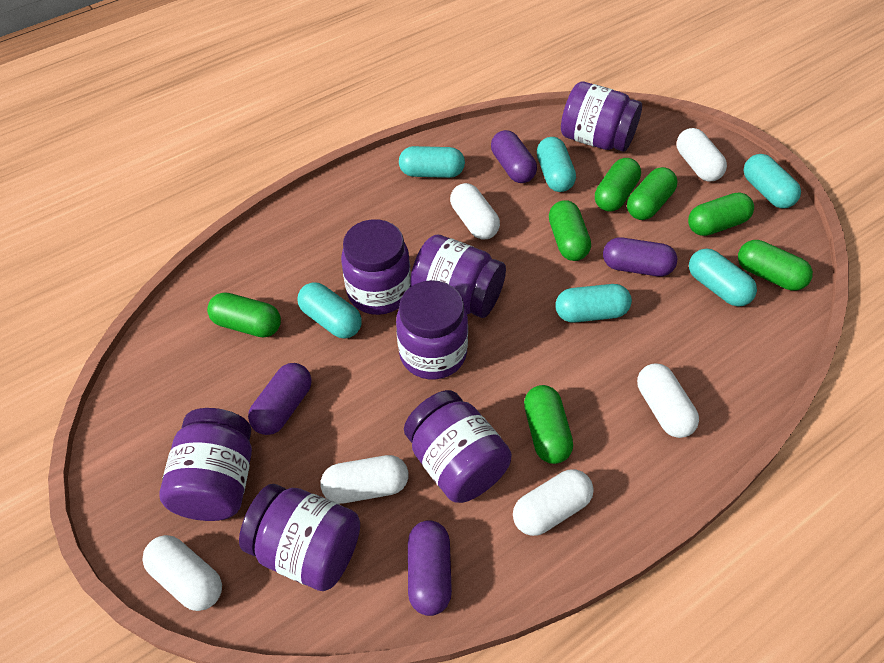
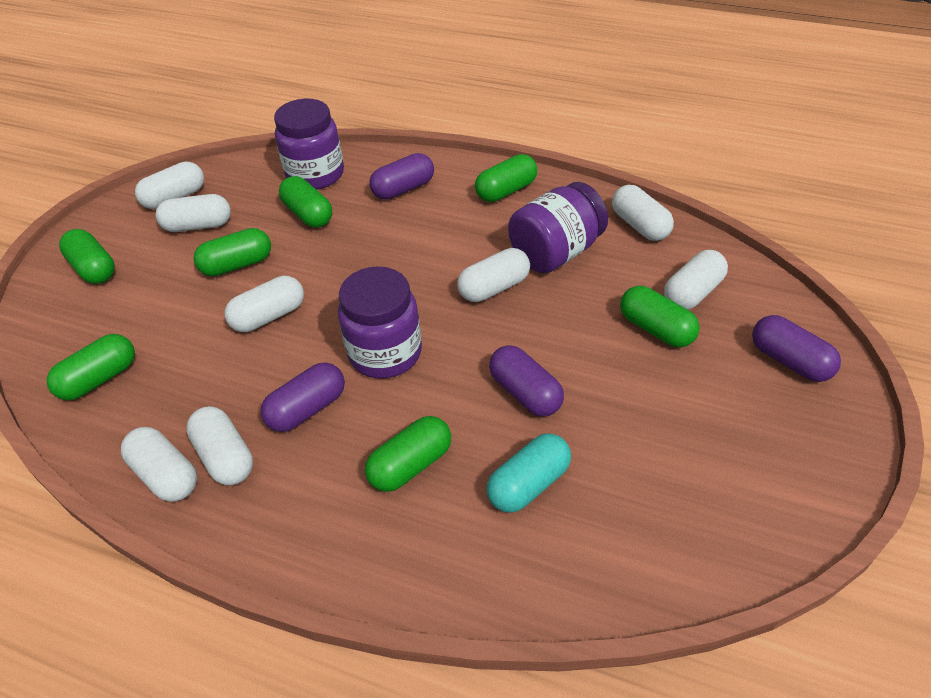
purple jar: [159,408,252,521] [239,484,360,591] [341,219,411,315] [396,280,468,379] [404,390,512,503] [410,235,506,318] [561,82,642,152] = 7 -> [274,99,344,190] [338,266,422,378] [508,182,608,273] = 3
turquoise capsule: [298,282,362,338] [399,146,465,178] [537,137,576,192] [555,284,632,323] [689,248,757,307] [743,154,801,208] = 6 -> [487,433,571,513] = 1
white capsule: [142,535,222,611] [321,455,409,504] [450,183,500,239] [513,469,594,536] [637,363,699,438] [676,128,727,182] = 6 -> [121,427,197,502] [135,162,204,209] [155,194,231,232] [186,406,253,485] [225,276,304,332] [457,248,530,302] [612,185,674,241] [664,250,728,310] = 8

